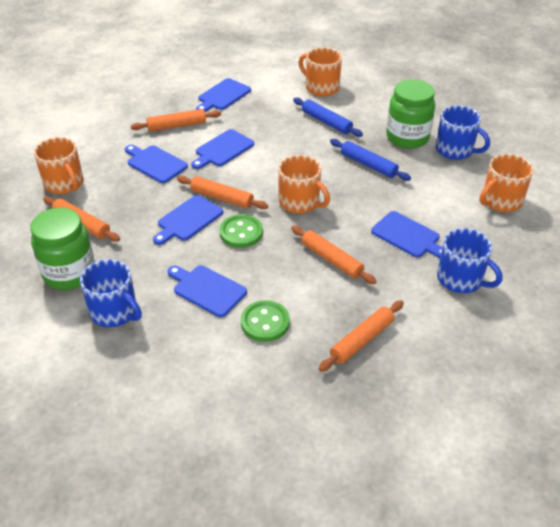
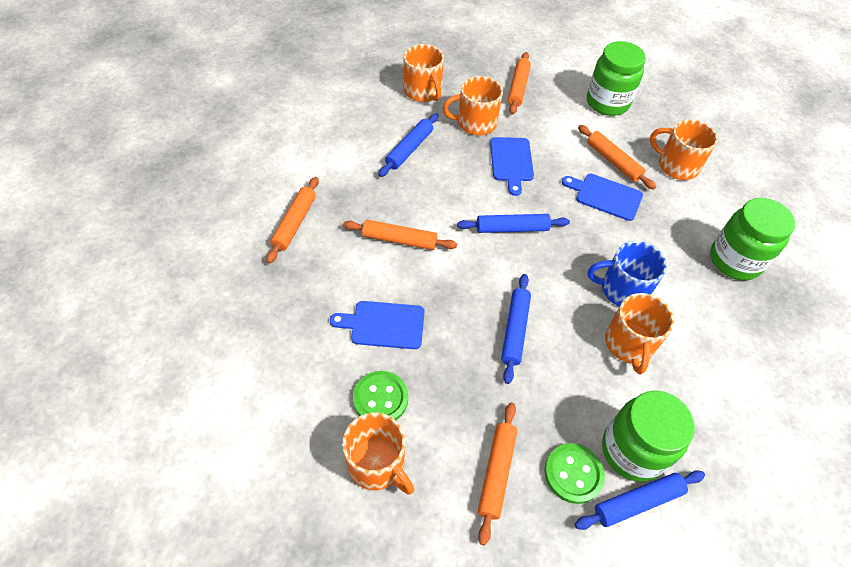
blue cutting board: [125,145,188,183] [153,195,223,245] [168,265,247,317] [191,129,254,169] [196,78,251,112] [371,211,442,258] = 6 -> [330,301,424,349] [490,137,534,196] [562,174,643,221] = 3
blue mug: [80,259,142,327] [436,106,490,160] [437,228,502,293] = 3 -> [588,241,667,307] = 1
blue rolling pin: [293,98,363,137] [330,139,411,181] = 2 -> [378,113,439,177] [457,214,570,233] [501,274,531,384] [575,470,705,530] = 4
green jar: [30,207,95,290] [386,79,435,149] = 2 -> [587,41,646,116] [602,390,695,482] [710,198,795,280] = 3
orange mug: [34,137,84,194] [278,155,330,214] [298,48,342,97] [480,154,533,212] = 4 -> [342,412,414,495] [403,44,444,102] [443,76,503,135] [605,293,674,374] [650,119,718,180] = 5

